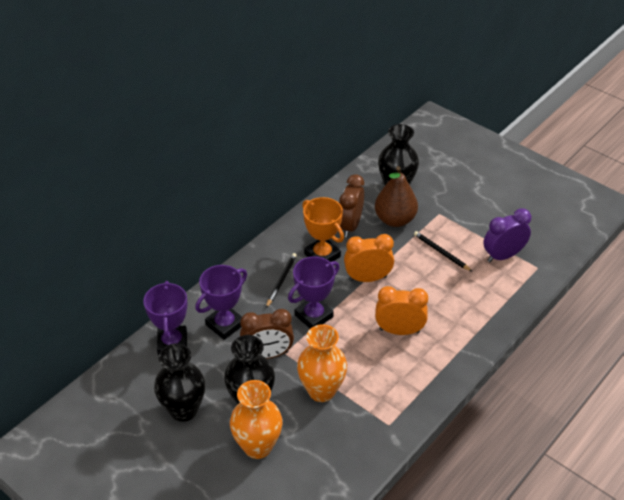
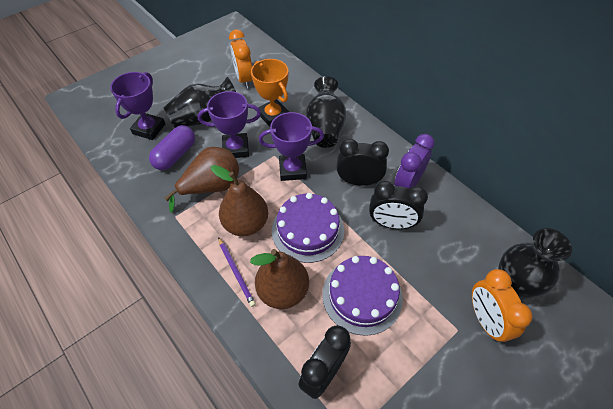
black clock: none = 0 -> [298,325,351,399] [337,139,389,186] [369,181,428,229] = 3
black pencil: [266,253,297,308] [414,231,472,272] = 2 -> none = 0
brown clock: [240,309,294,359] [339,174,364,237] = 2 -> none = 0
brown pear: [375,166,418,227] = 1 -> [164,147,239,213] [211,165,268,236] [250,249,309,309] = 3
orange vase: [230,380,283,459] [297,324,347,402] = 2 -> none = 0
purple cake: none = 0 -> [272,193,344,263] [322,256,403,336] = 2
purple capsule: none = 0 -> [149,125,195,170] = 1
purple pencil: none = 0 -> [218,237,256,307] = 1

